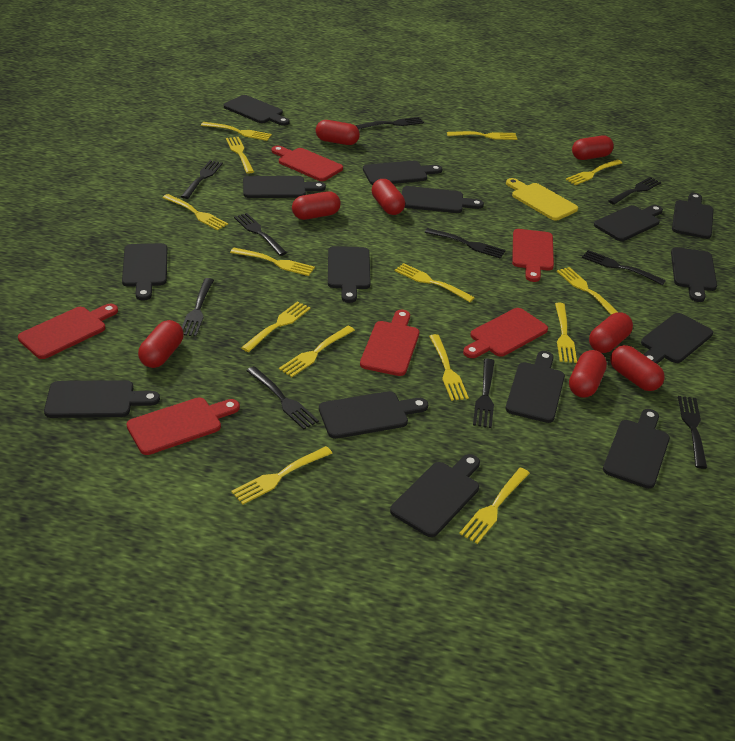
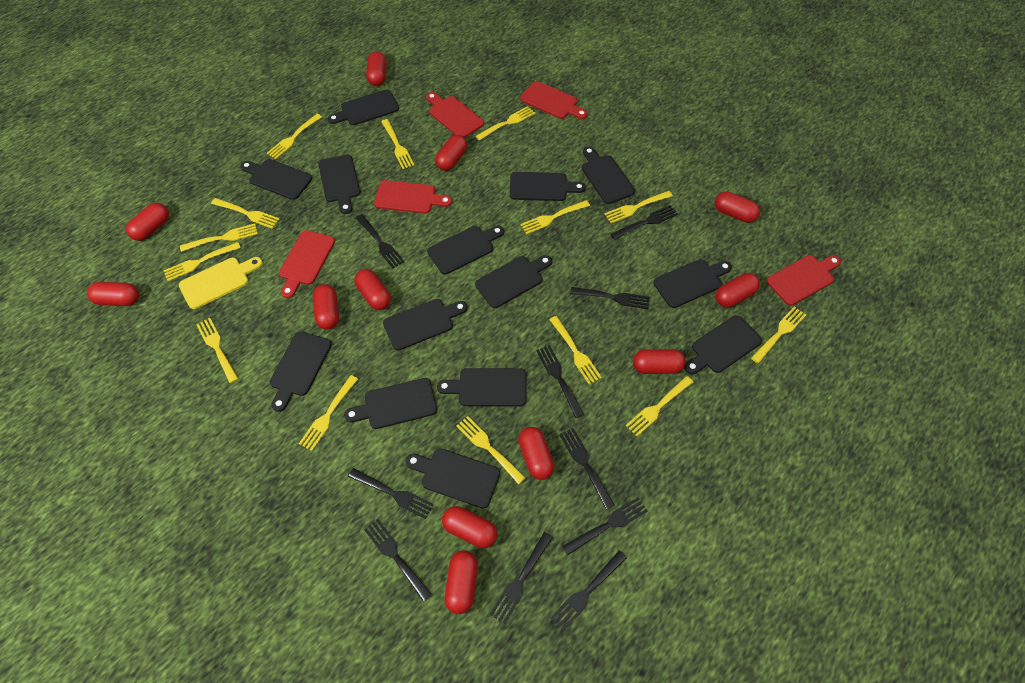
black cutting board: [44,380,160,418] [122,243,167,301] [224,95,290,126] [243,176,326,198] [319,391,428,439] [328,246,371,303] [363,161,442,185] [390,454,480,537] [402,186,484,213] [506,351,565,423] [594,205,663,241] [603,409,670,489] [641,313,713,364] [671,247,717,302] [672,193,714,239] = 15 -> [240,159,312,200] [270,331,332,412] [318,155,360,214] [328,89,399,125] [344,378,437,429] [383,299,467,351] [405,448,500,508] [427,226,504,275] [437,368,526,407] [475,255,552,308] [510,172,586,201] [582,146,635,204] [653,259,732,308] [684,315,762,374] = 14
red capsule: [138,320,184,368] [292,191,341,220] [316,120,360,145] [372,179,405,215] [569,350,607,398] [572,136,614,160] [589,312,633,353] [610,345,665,391] = 8 -> [87,282,139,306] [126,203,169,241] [313,284,339,330] [354,269,391,310] [366,51,386,86] [435,134,467,171] [442,506,497,548] [445,550,478,614] [518,427,555,480] [633,349,685,374] [715,192,760,223] [716,273,760,308] = 12
red cutting board: [18,304,118,359] [126,397,240,455] [271,146,343,181] [360,310,419,376] [463,308,548,358] [512,229,554,282] = 6 -> [279,230,335,298] [374,180,452,214] [426,92,484,138] [520,81,588,119] [766,255,841,306] = 5

